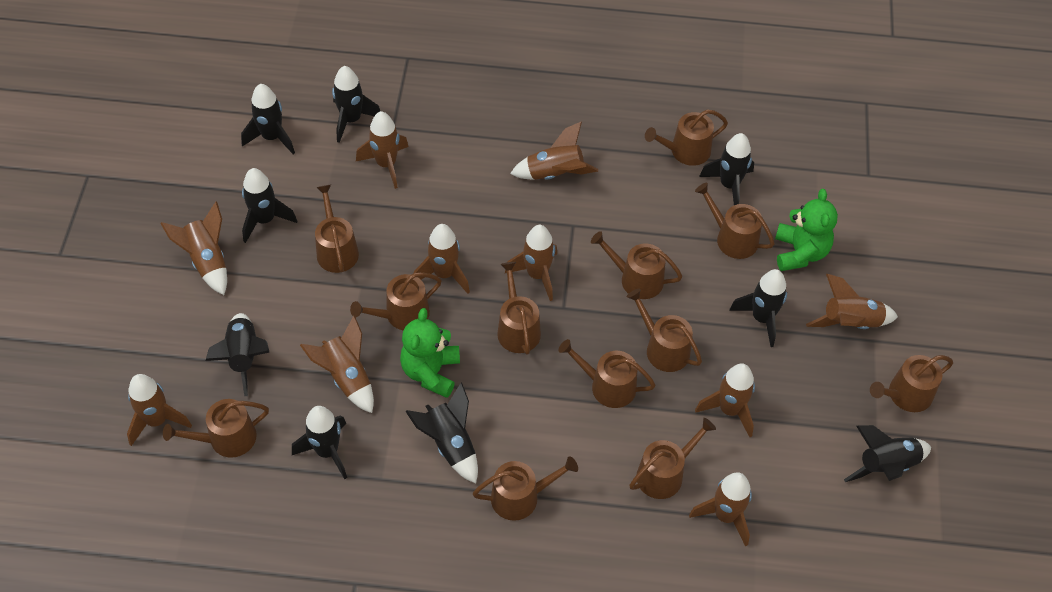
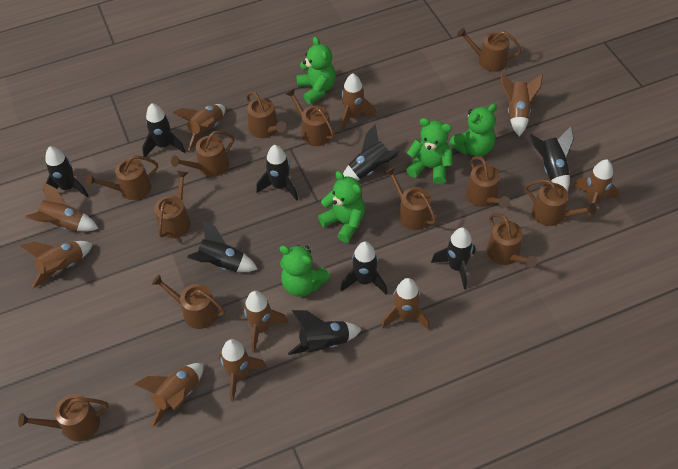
green teddy bear: [400,308,460,398] [775,189,838,271] = 2 -> [280,245,330,297] [296,36,336,104] [318,171,365,243] [406,118,453,184] [449,103,497,156] = 5

